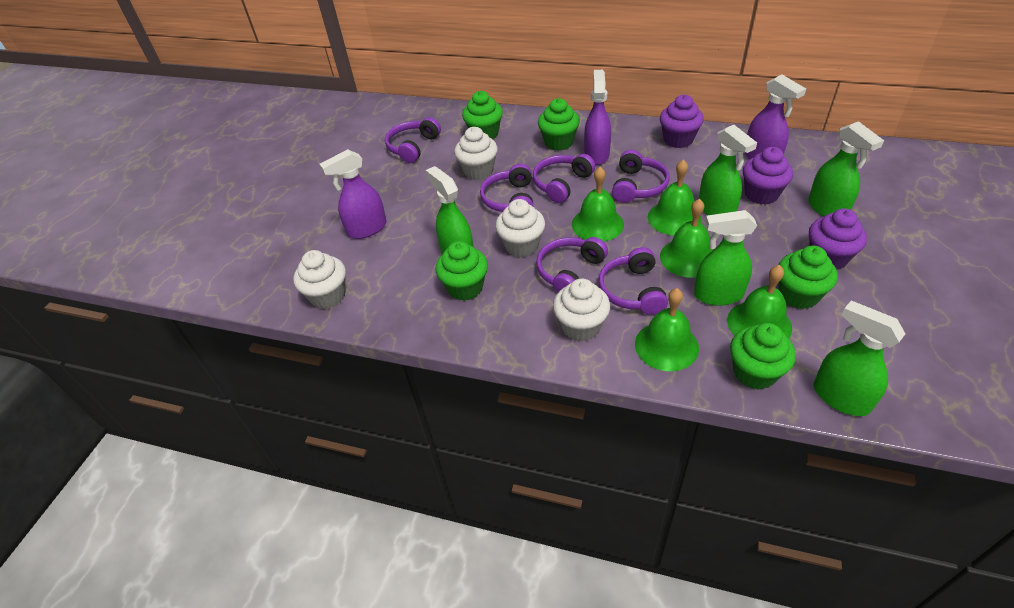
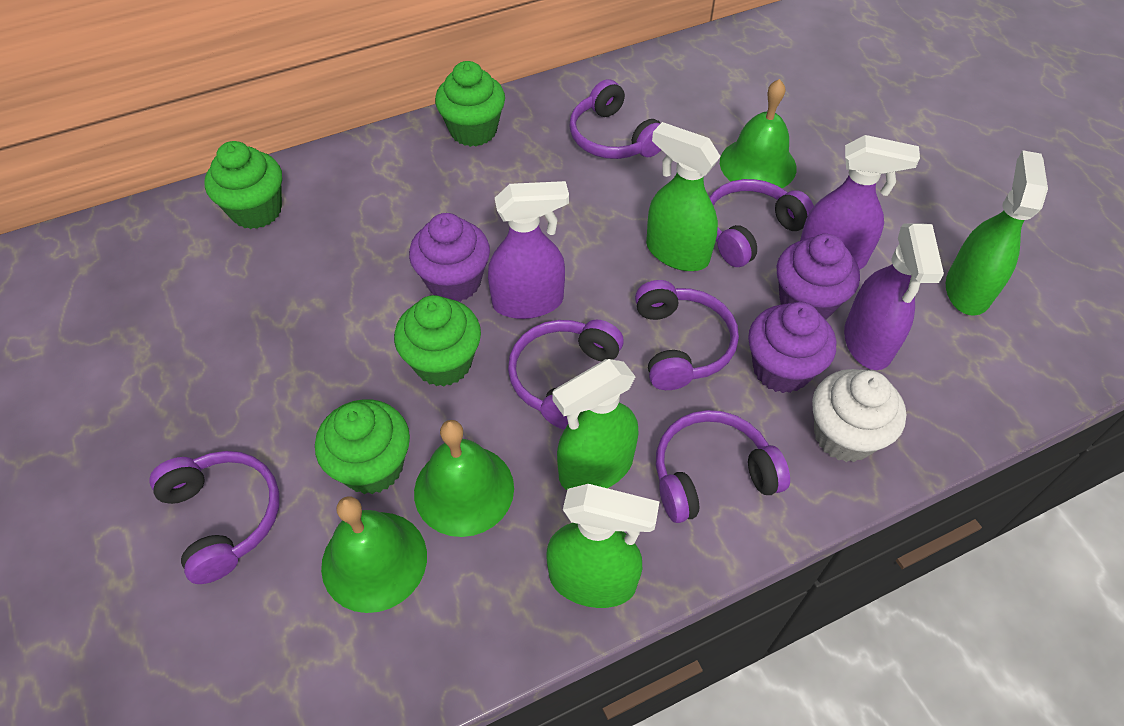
green bell: [572,167,624,242] [635,288,699,371] [648,159,701,236] [660,199,712,278] [727,265,792,338] = 5 -> [321,496,427,613] [414,420,514,537] [720,79,797,188] = 3
green cupcake: [436,241,488,301] [462,91,503,139] [538,98,580,151] [730,323,796,390] [778,246,838,309] = 5 -> [205,141,282,229] [315,399,410,494] [394,295,481,387] [435,61,505,147] = 4
green spray bottle: [426,166,473,254] [694,210,757,306] [699,125,757,215] [808,121,884,217] [814,301,905,416] = 5 -> [546,484,659,608] [552,359,639,490] [646,122,721,271] [946,150,1048,316] = 4
white cupcake: [293,250,346,309] [454,127,498,180] [495,199,545,257] [553,279,610,342] = 4 -> [812,369,906,462] = 1

